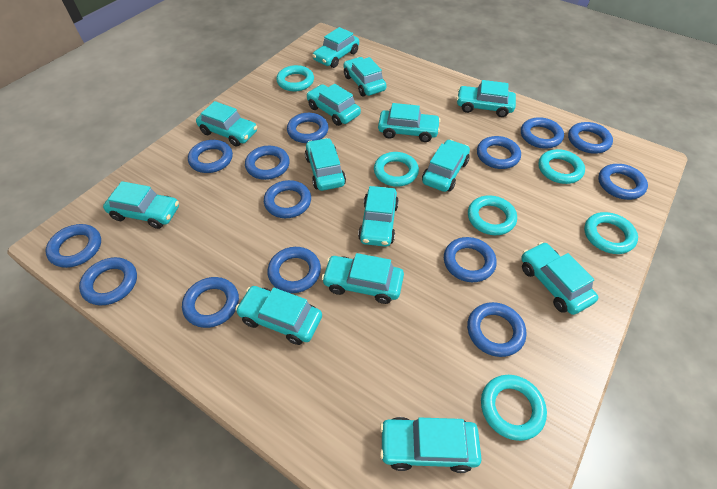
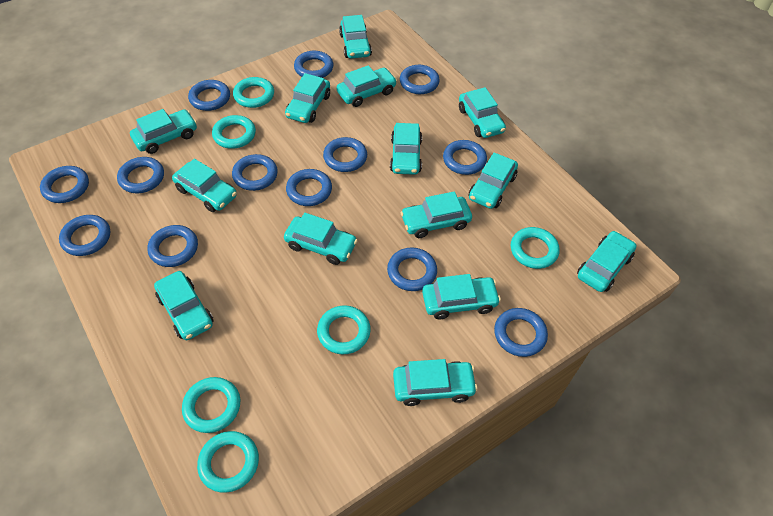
blue ring: [45,224,101,268] [79,257,137,306] [182,277,239,328] [188,140,233,173] [245,146,290,180] [264,180,311,218] [267,247,321,293] [287,113,328,143] [444,237,497,282] [467,302,526,357] [477,136,521,169] [521,117,564,149] [568,122,613,154] [598,164,648,200] = 14 -> [40,166,89,203] [59,215,110,256] [117,157,164,193] [147,225,198,267] [188,80,230,111] [232,154,278,191] [286,169,332,206] [294,51,333,78] [323,137,367,172] [387,248,437,291] [400,65,440,94] [443,140,487,175] [494,308,548,357] = 13

